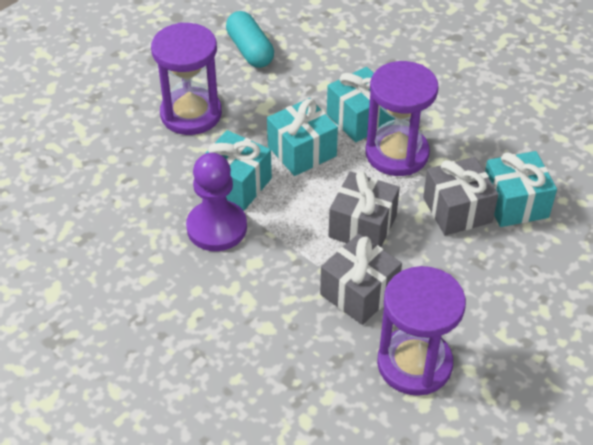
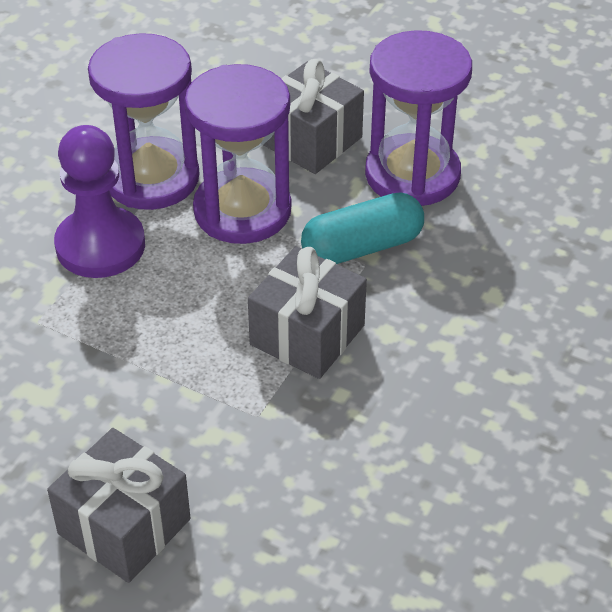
turquoise gift: [205,130,272,210] [267,98,338,176] [327,67,395,142] [485,151,557,227] = 4 -> none = 0

